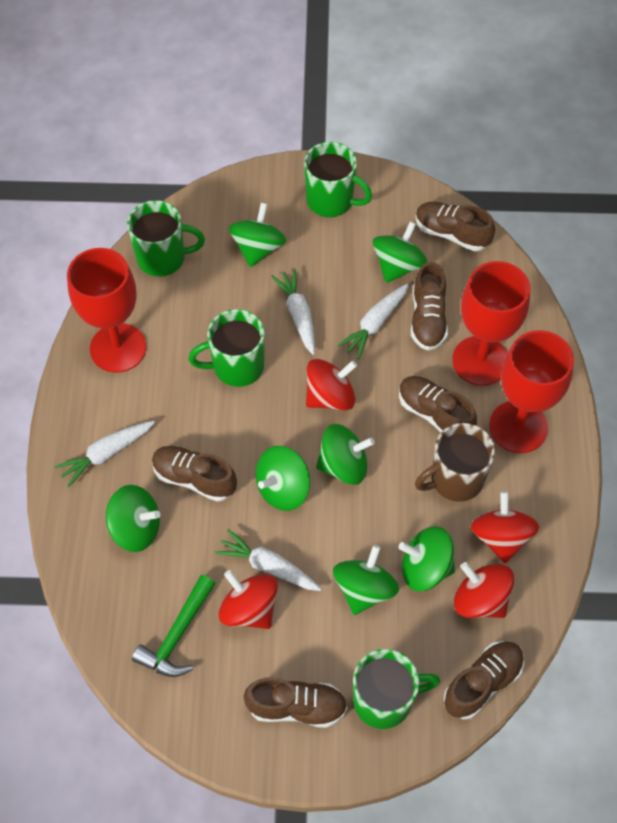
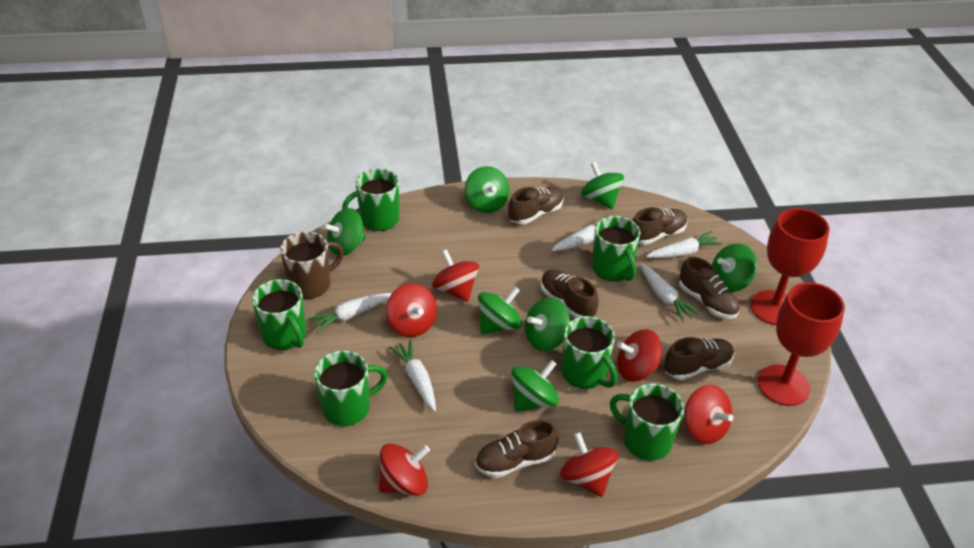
green hammer: [132,575,216,677] = 1 -> none = 0
green mug: [127,200,205,277] [188,309,265,387] [304,142,372,217] [353,649,440,729] = 4 -> [252,279,306,350] [314,350,388,426] [342,168,399,231] [561,316,618,389] [592,216,640,281] [610,383,684,461] = 6
red goblet: [67,248,146,373] [452,261,530,386] [489,330,574,453] = 3 -> [751,208,830,325] [758,282,845,406] = 2
red spinning top: [219,570,278,629] [306,359,357,410] [454,562,514,618] [471,491,539,563] = 4 -> [379,443,430,496] [386,283,437,337] [432,249,479,302] [560,432,618,497] [617,329,662,382] [685,385,733,444] = 6
white carrot: [54,421,155,487] [215,529,321,591] [271,269,315,355] [337,284,409,359] = 4 -> [307,293,392,333] [389,340,436,411] [551,215,608,251] [640,263,700,322] [646,231,723,258] = 5

